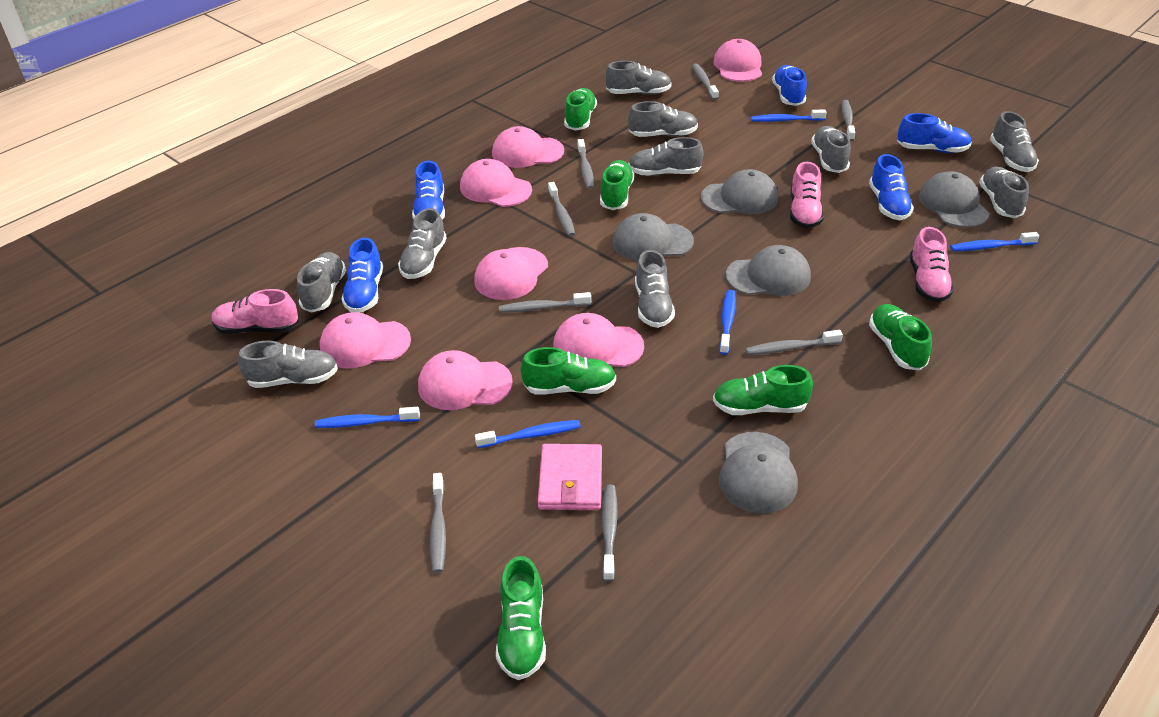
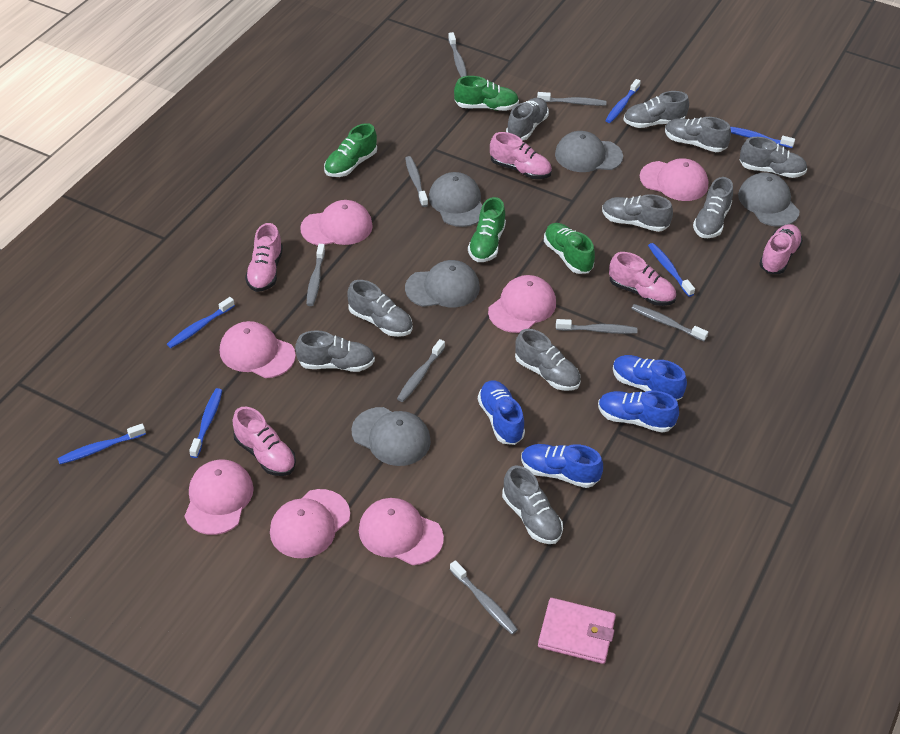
blue shoe: [341,238,383,313] [412,161,445,219] [772,65,807,106] [869,154,914,220] [897,113,972,153] = 5 -> [478,380,525,445] [521,444,603,488] [598,391,679,433] [613,355,687,401] = 4
blue toothbrush: [315,407,420,428] [475,420,580,448] [719,290,736,355] [751,109,827,122] [950,232,1039,251] = 5 -> [57,424,146,464] [167,297,235,348] [189,388,222,458] [605,79,641,123] [648,243,695,297] [730,127,795,148] = 6
green shoe: [496,556,546,680] [521,347,616,395] [564,88,597,131] [600,160,634,210] [713,365,813,415] [869,304,932,371] = 6 -> [324,123,377,177] [454,76,519,111] [468,197,506,262] [544,223,595,274] = 4
pink shoe: [212,289,298,334] [790,162,824,228] [909,227,954,303] = 3 -> [233,407,296,476] [245,223,283,292] [490,132,552,179] [609,252,676,306] [759,224,803,274] = 5

